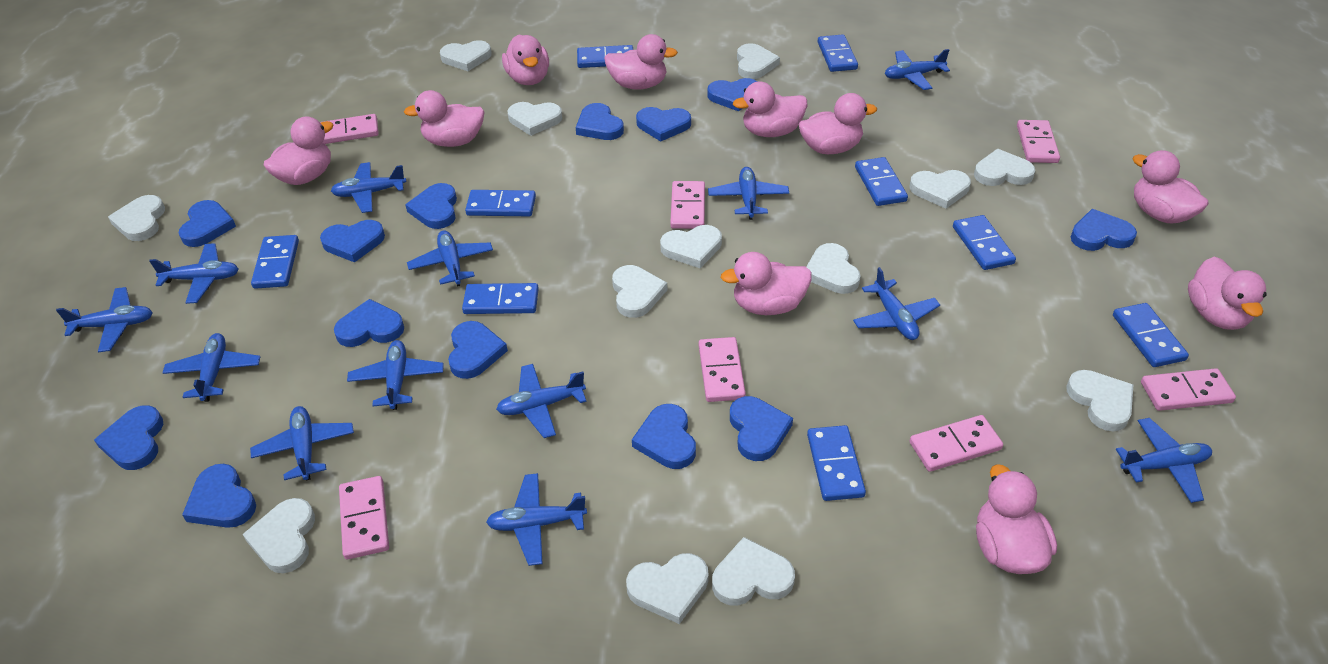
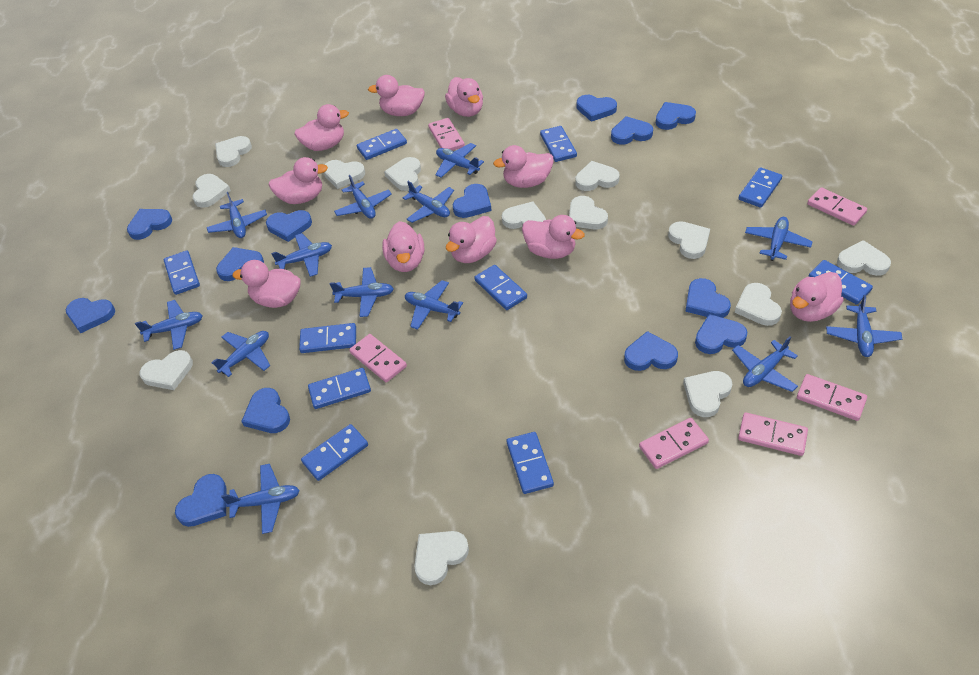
blue domino: [251,235,299,289] [462,283,539,314] [465,190,536,216] [577,45,633,68] [807,425,866,501] [818,34,858,72] [855,157,908,206] [953,215,1016,270] [1113,303,1189,367] = 9 -> [164,251,200,295] [299,323,356,353] [301,424,368,481] [308,368,371,409] [357,129,407,160] [474,265,527,310] [507,432,554,494] [540,126,577,162] [738,167,782,208] [808,260,873,305] = 10
pink domino: [320,114,379,144] [339,476,389,560] [670,181,705,229] [699,337,746,402] [910,415,1003,472] [1017,120,1060,163] [1141,368,1236,411] = 7 -> [349,334,407,382] [428,118,465,151] [639,418,709,469] [738,413,808,456] [797,374,867,421] [807,187,867,226] = 6

